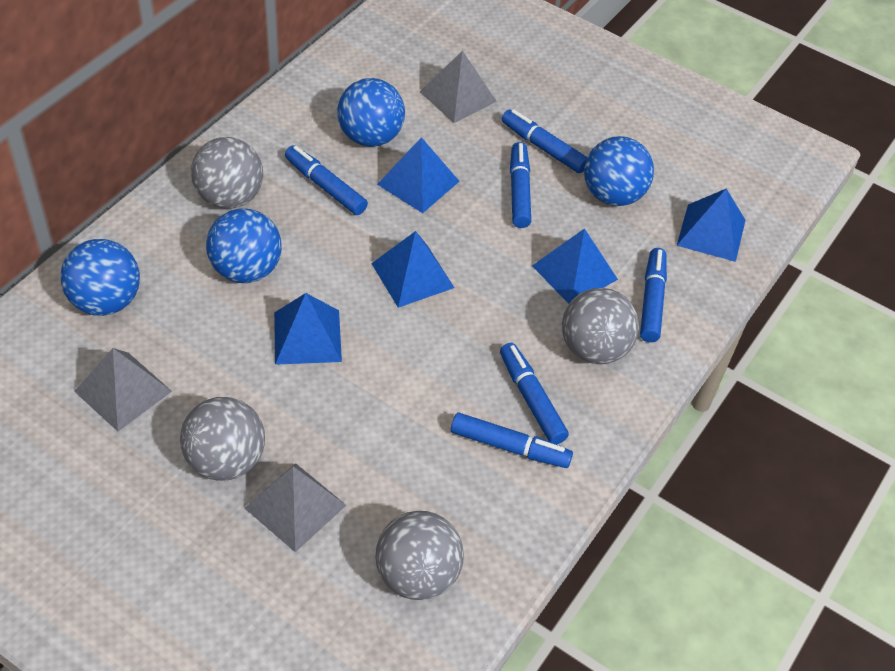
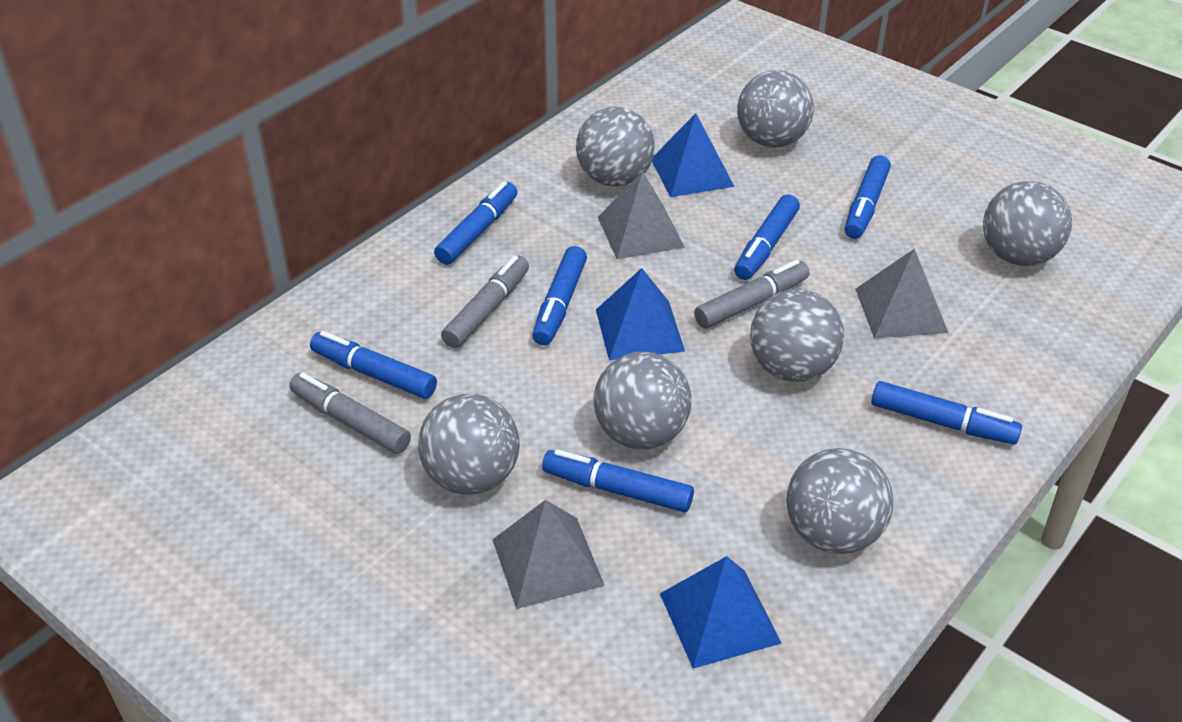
blue ball: [60,239,140,316] [206,209,282,283] [337,78,405,147] [584,136,654,206] = 4 -> none = 0
blue marker: [285,145,368,215] [451,412,573,468] [500,343,569,444] [502,109,587,173] [510,142,531,228] [640,248,667,342] = 6 -> [310,331,437,399] [434,181,517,265] [532,246,587,345] [542,449,694,512] [734,194,800,280] [845,155,891,239] [871,381,1022,445] = 7
blue pyramid: [274,293,342,365] [371,231,454,308] [377,137,460,213] [532,228,618,304] [677,188,746,262] = 5 -> [596,268,685,360] [652,113,735,197] [660,556,782,669] = 3
grey ball: [180,397,265,481] [191,137,263,209] [375,511,464,600] [562,288,639,364] = 4 -> [418,394,520,495] [576,107,655,187] [594,352,691,449] [737,70,814,147] [750,289,844,382] [786,448,894,554] [983,181,1072,266] = 7
grey marker: none = 0 -> [289,373,411,454] [441,255,529,348] [694,260,809,328] = 3

